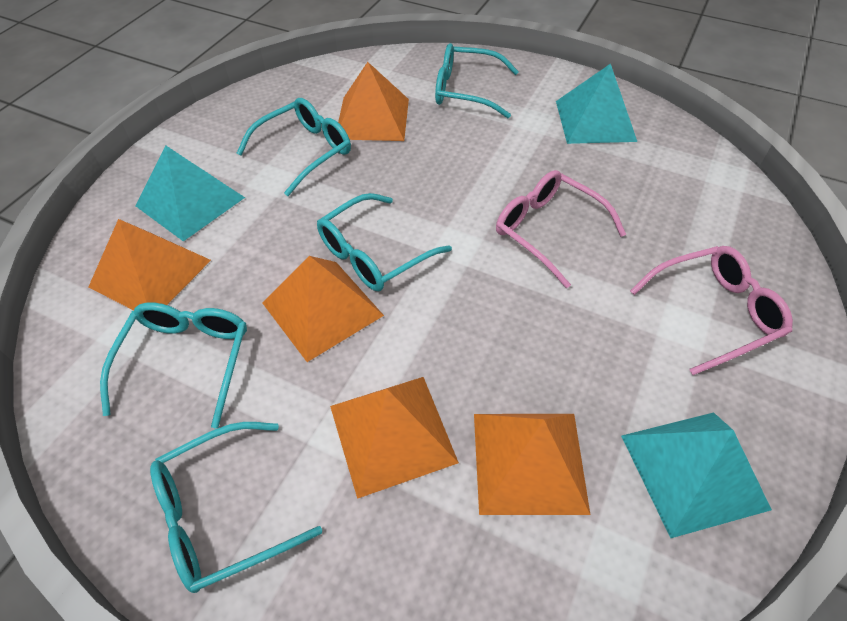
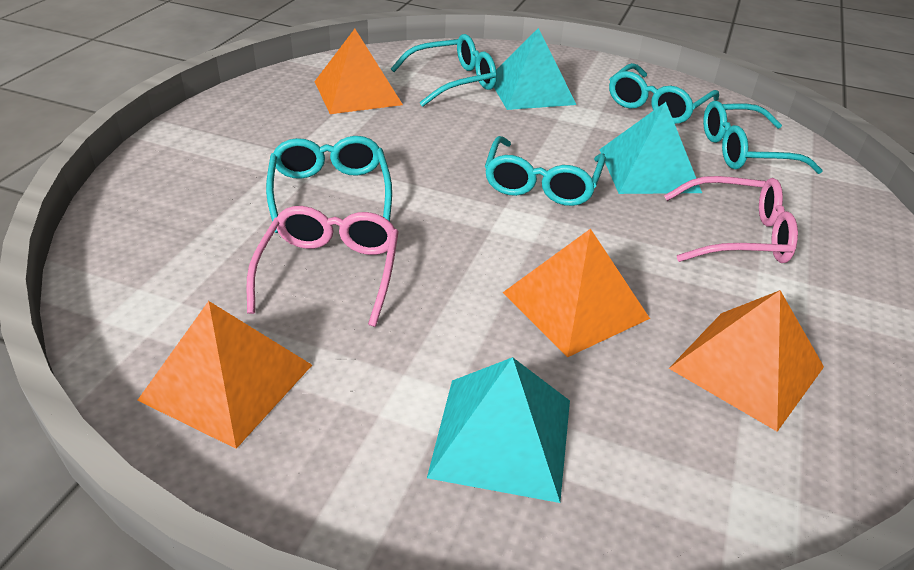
orange pyramid: [88,219,211,310] [262,256,384,362] [330,377,459,499] [338,62,409,141] [474,414,590,515] = 5 -> [137,301,312,449] [314,29,403,114] [503,229,650,357] [669,290,824,432] = 4

